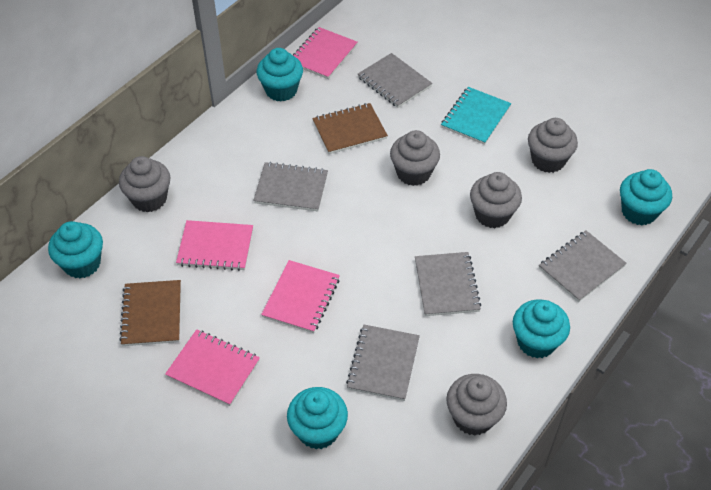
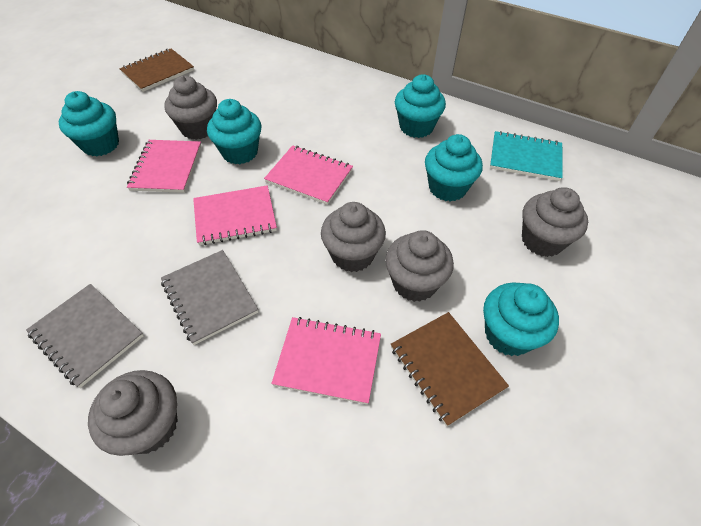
grey notebook: [253,162,328,212] [346,325,420,401] [358,53,432,108] [415,252,481,316] [539,230,627,302] = 5 -> [26,284,144,388] [161,250,258,345] = 2

